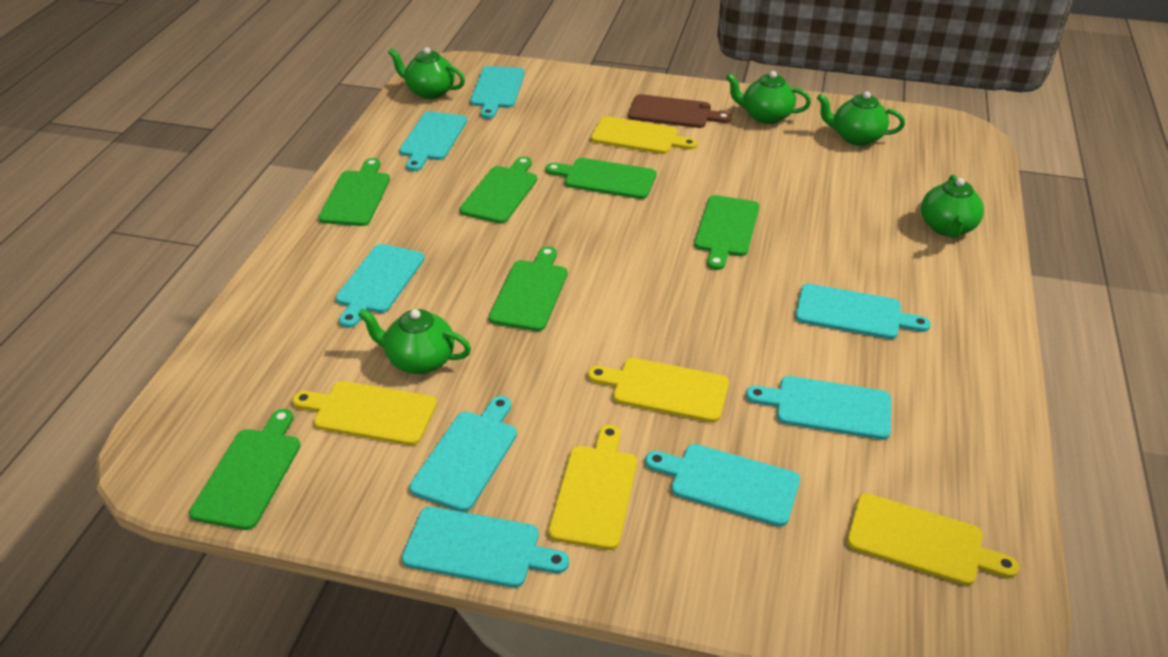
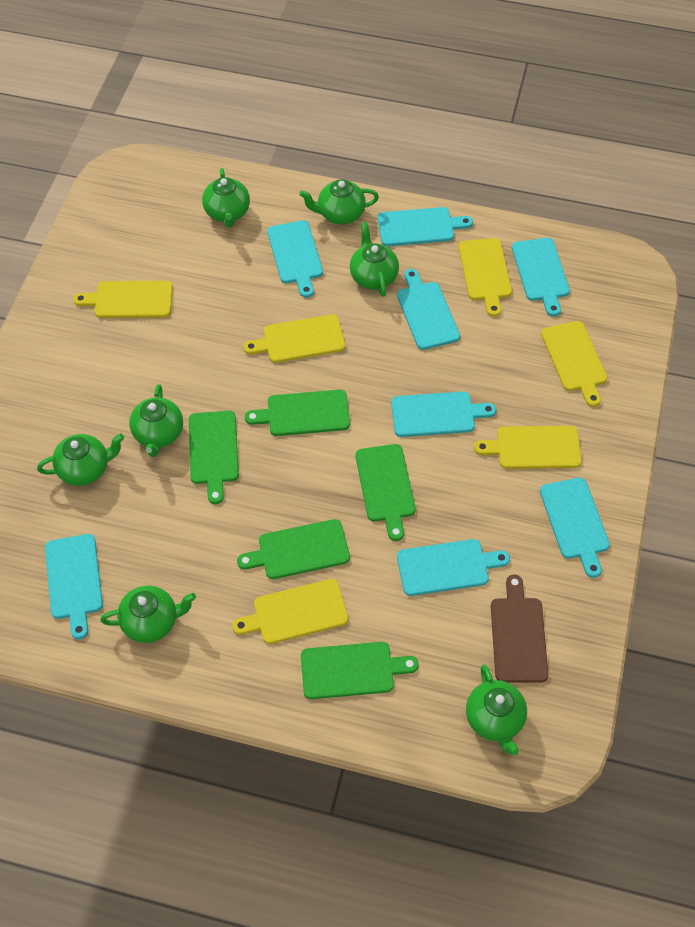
green cutting board: [189,409,301,530] [318,158,390,226] [459,156,537,224] [489,246,567,331] [546,158,656,199] [694,195,759,270] = 6 -> [189,411,239,504] [237,519,350,579] [245,390,350,436] [301,642,419,699] [355,444,416,541] = 5
green teapot: [358,309,471,374] [388,47,465,99] [726,71,811,124] [817,91,905,146] [921,175,984,238] = 5 -> [37,434,124,486] [100,585,196,643] [129,384,183,457] [202,168,250,228] [299,179,379,225] [350,222,399,297] [466,665,527,755] = 7
yellow cutting board: [292,381,437,446] [548,425,637,550] [588,358,729,423] [591,116,697,154] [847,493,1019,586] = 5 -> [73,281,173,318] [232,579,348,644] [243,314,345,363] [458,238,512,317] [474,426,582,469] [541,321,608,407] = 6

